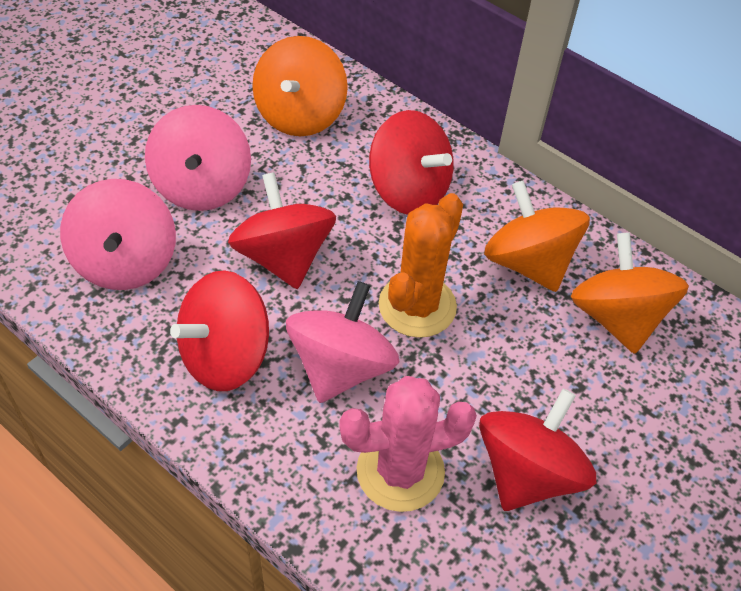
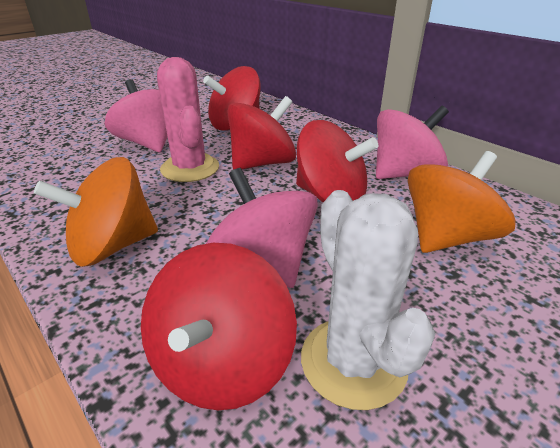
orange cactus: [379,193,463,338] = 1 -> none = 0
orange spinning top: [252,36,348,136] [484,180,590,292] [571,232,689,354] = 3 -> [34,157,158,267] [408,151,515,253] = 2
white cactus: none = 0 -> [301,190,435,410] = 1

